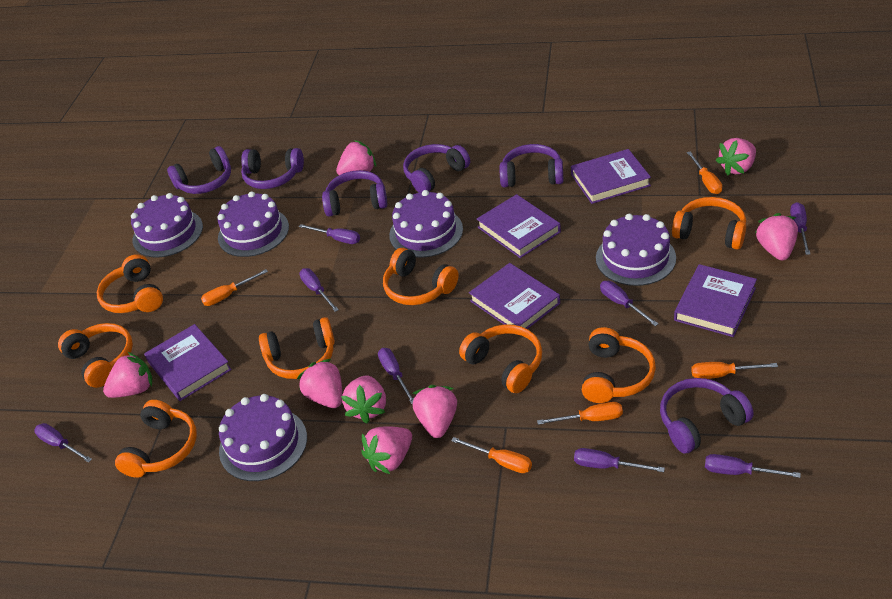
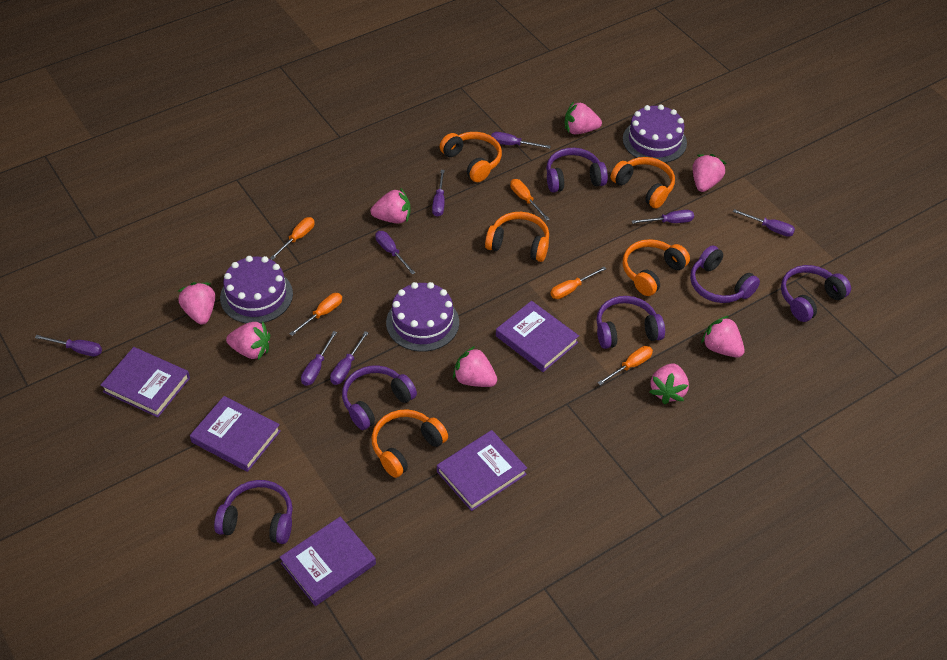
orange headphones: [58,323,133,388] [97,254,163,313] [115,400,197,478] [259,317,335,379] [383,248,459,305] [459,324,542,393] [582,327,656,403] [672,197,746,250] = 8 -> [372,409,448,478] [440,132,502,182] [485,212,549,262] [611,157,675,208] [623,239,690,296] = 5
purple cake: [131,193,203,258] [218,191,289,257] [219,394,307,481] [389,190,463,258] [596,214,676,286] = 5 -> [220,256,293,323] [386,282,459,352] [623,104,687,163] = 3

